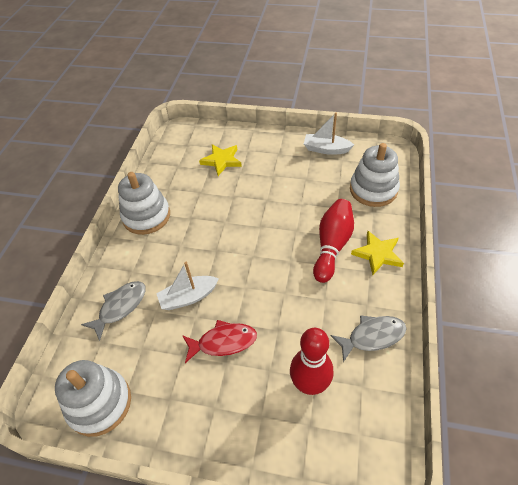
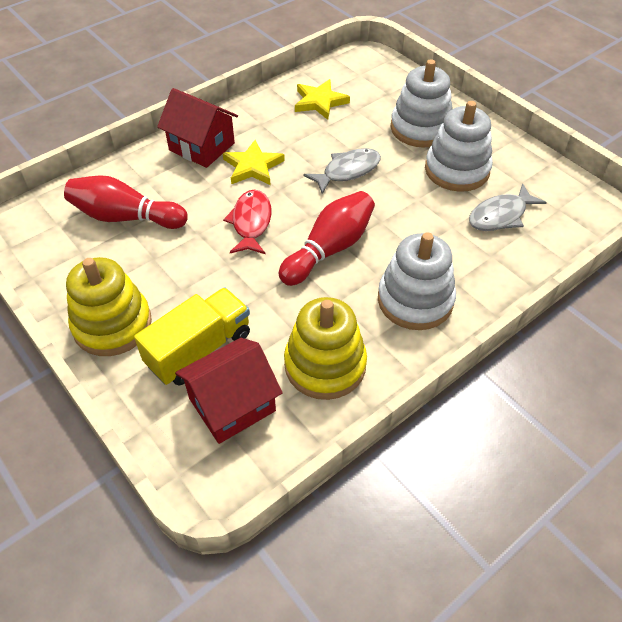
red house: none = 0 -> [157,88,238,168] [175,338,282,444] = 2
white boat: [156,262,219,310] [304,112,354,155] = 2 -> none = 0
yellow stacking toy: none = 0 -> [66,257,152,356] [284,297,367,400] = 2
yellow truck: none = 0 -> [134,287,250,386] = 1

